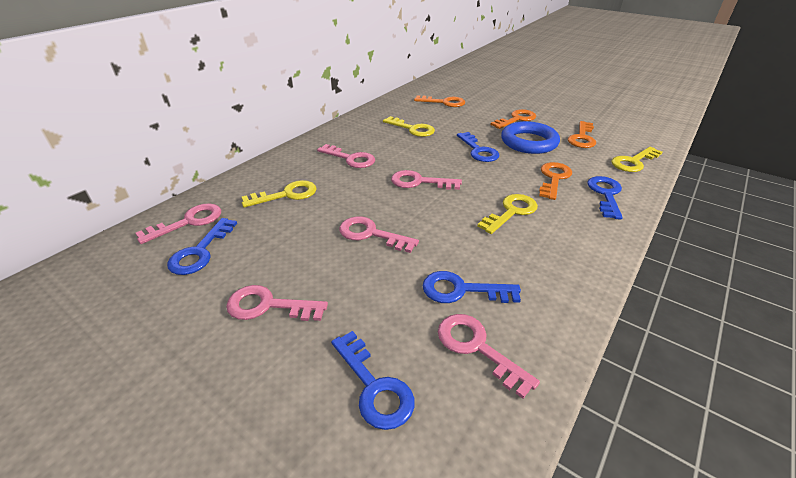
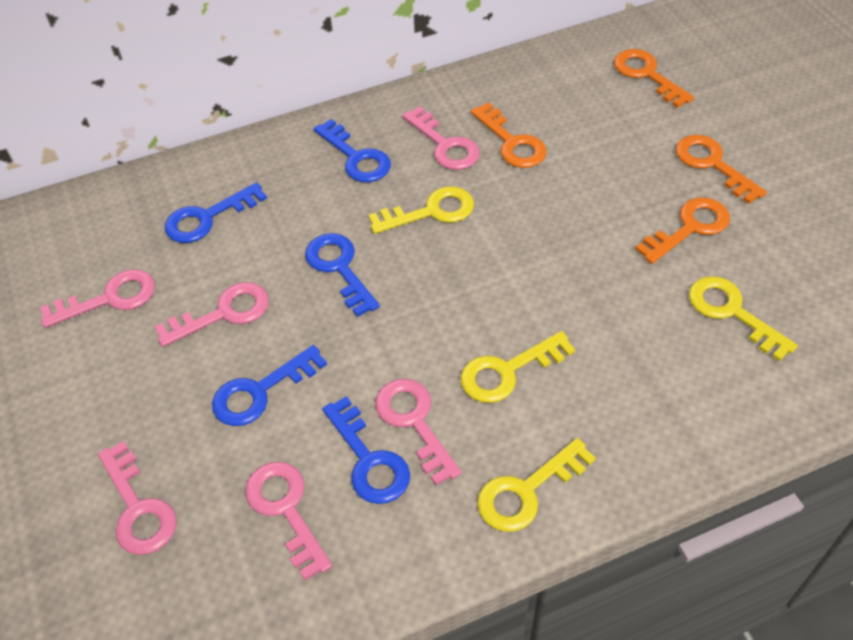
blue ring: [501,121,560,154] = 1 -> none = 0

